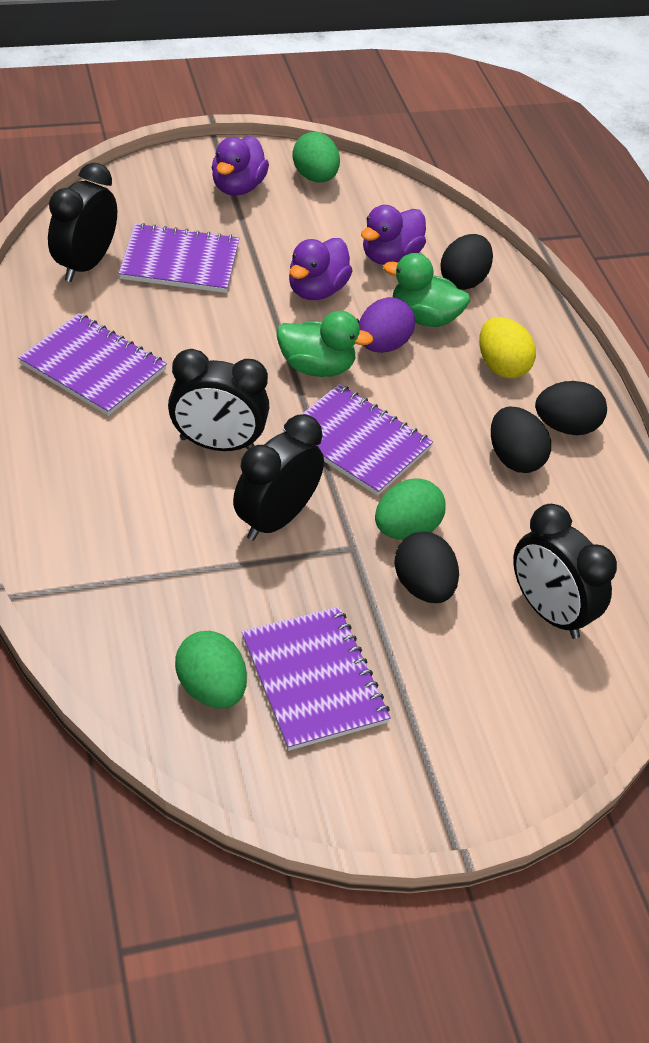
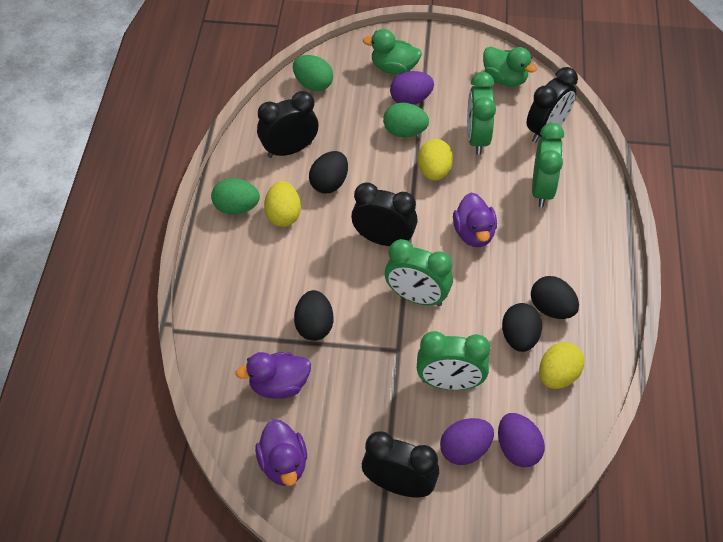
green clock: none = 0 -> [385,239,453,306] [417,331,491,390] [467,72,496,155] [532,123,564,207] = 4
purple egg: [359,297,415,353] = 1 -> [390,71,434,105] [440,418,494,465] [498,413,545,467] = 3
purple notebook: [18,313,167,416] [119,223,239,293] [242,607,391,751] [283,384,433,496] = 4 -> none = 0
yellow egg: [479,317,536,378] = 1 -> [264,181,301,227] [418,139,453,181] [539,342,584,389] = 3

